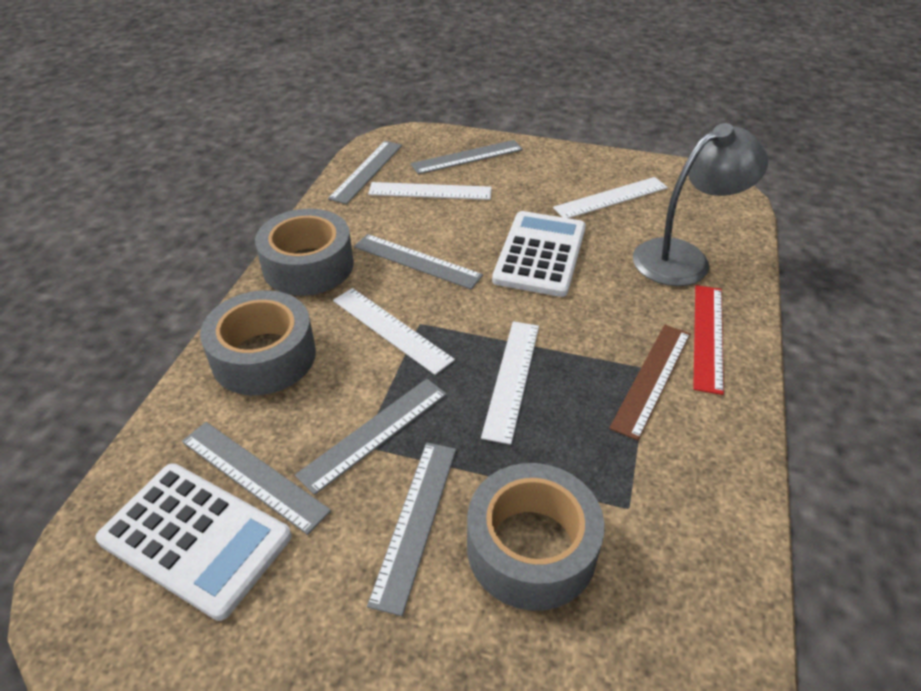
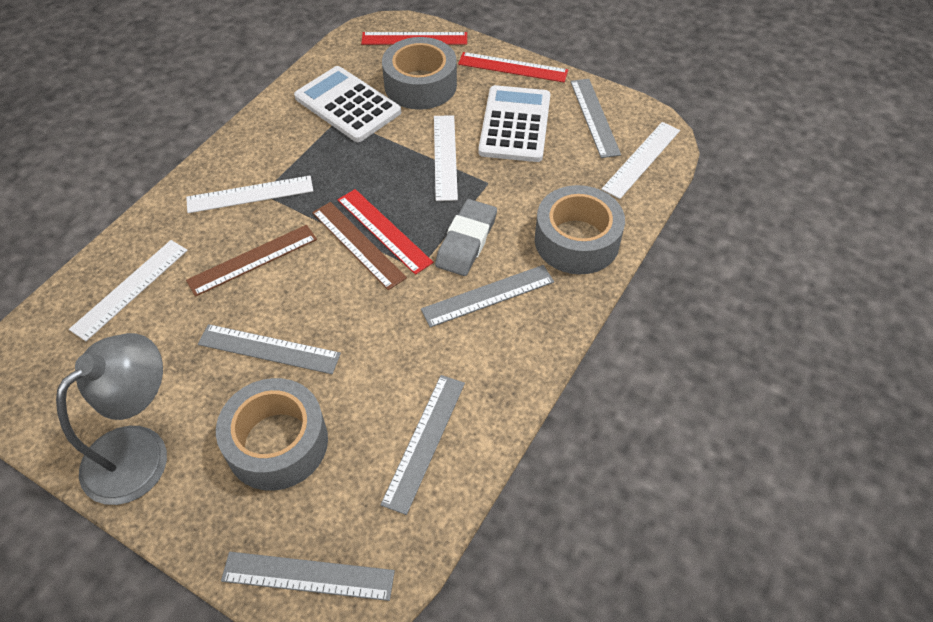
brown ruler: [609,325,690,441] = 1 -> [186,225,317,297] [312,202,407,290] = 2
grey eraser: none = 0 -> [435,199,497,276] = 1
grey ruler: [182,422,331,535] [295,379,447,495] [328,141,402,204] [354,234,483,289] [367,443,456,616] [411,140,523,174] = 6 -> [198,324,341,374] [221,552,395,601] [380,375,465,515] [421,265,554,328] [570,79,621,158] = 5
red ruler: [693,285,724,395] = 1 -> [338,189,434,275] [361,32,467,45] [458,52,568,82] = 3

